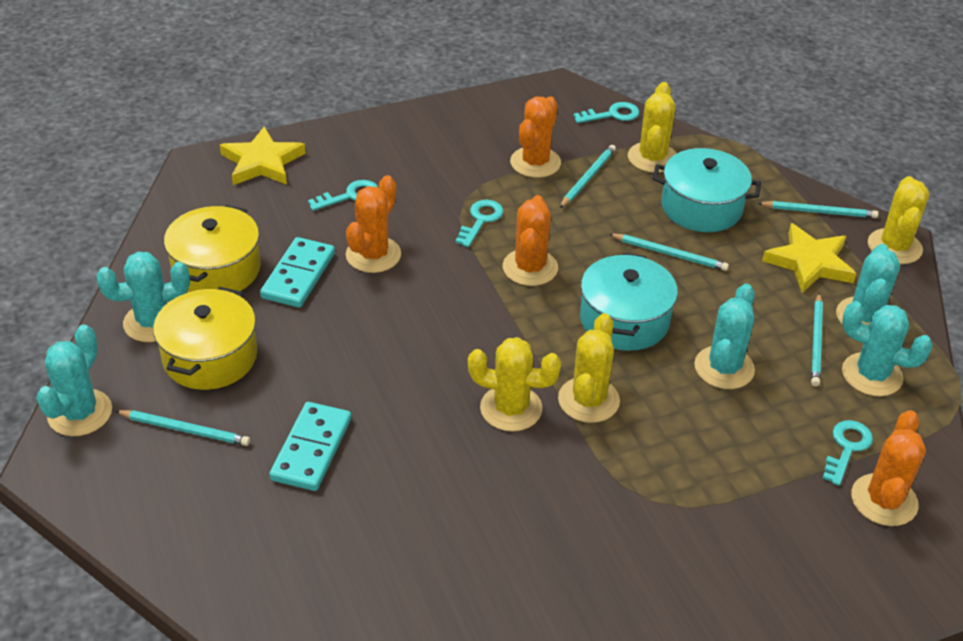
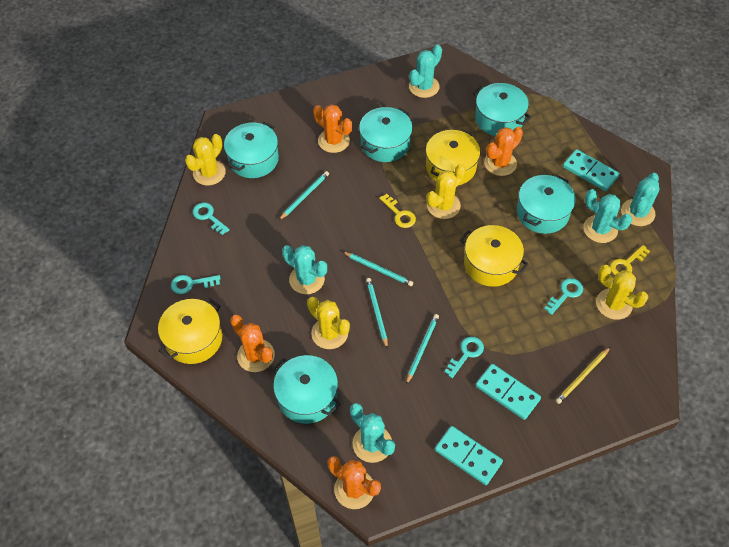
turquoise domino: [260,237,335,308] [269,402,351,491] = 2 -> [435,426,503,485] [475,364,541,420] [563,149,620,191] = 3
turquoise pencil: [115,410,250,446] [560,145,616,208] [609,234,729,271] [757,201,879,218] [811,293,823,387] = 5 -> [279,171,329,220] [343,252,413,286] [366,278,388,348] [406,314,439,384] = 4
turquoise pot: [580,253,678,351] [652,148,761,232] = 2 -> [224,122,279,178] [272,355,341,424] [359,107,413,162] [473,83,531,136] [517,175,576,234] = 5
yellow key: none = 0 -> [379,194,416,228] [610,245,650,275] = 2
yellow pencil: none = 0 -> [556,347,610,404] = 1
yellow pot: [153,287,257,390] [164,205,261,292] = 2 -> [158,298,222,364] [426,129,480,185] [460,225,528,287] = 3
yellow star: [220,126,306,185] [762,223,857,293] = 2 -> none = 0

